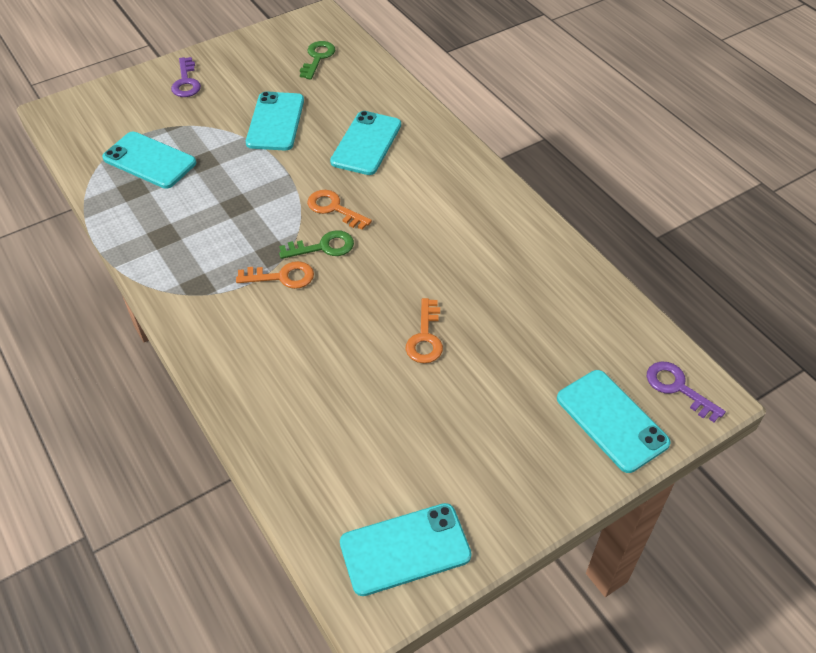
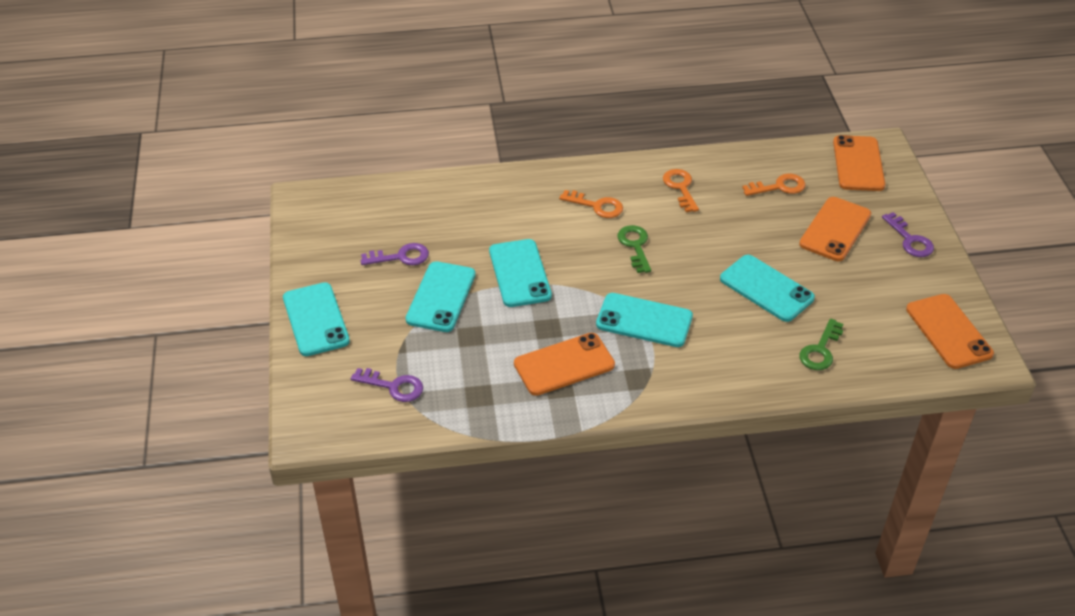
orange phone: none = 0 -> [514,333,615,396] [799,197,871,261] [833,135,885,191] [906,294,994,369] = 4
purple key: [171,57,201,97] [647,362,726,422] = 2 -> [351,368,423,402] [361,243,429,265] [882,212,934,257] = 3

